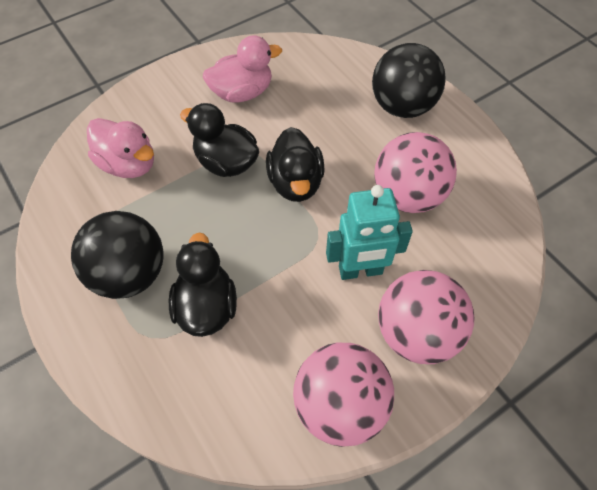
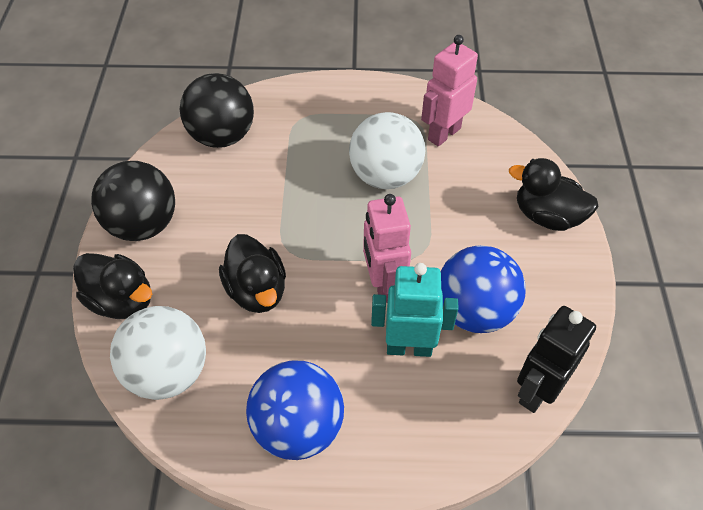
black robot: none = 0 -> [517,306,596,413] = 1
blue ball: none = 0 -> [246,361,344,460] [441,245,526,333] = 2
pink ball: [293,343,394,447] [374,132,457,213] [378,270,475,364] = 3 -> none = 0
pink duck: [87,118,154,178] [203,35,282,102] = 2 -> none = 0
pink robot: none = 0 -> [363,194,411,303] [421,35,478,147] = 2
white ball: none = 0 -> [110,306,206,400] [349,112,425,189] = 2

